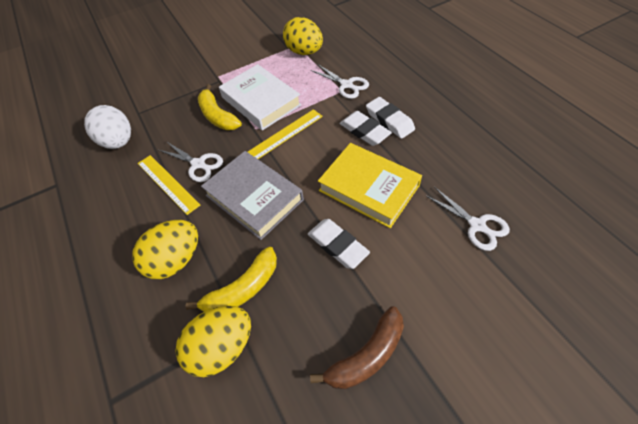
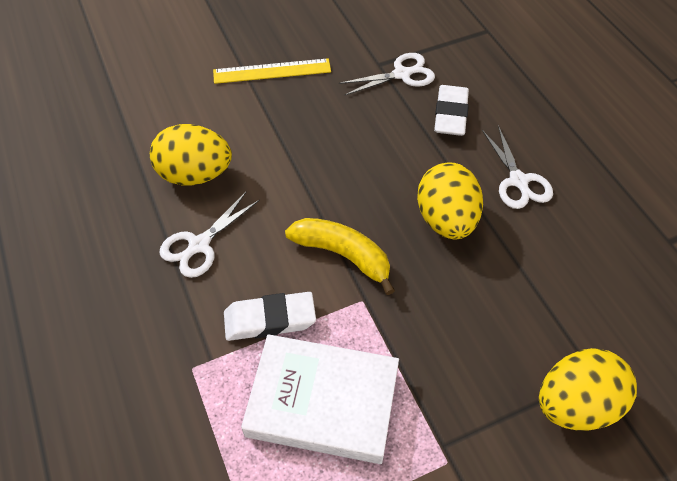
brown banana: [310,306,404,389] = 1 -> none = 0
grey book: [201,151,304,240] = 1 -> none = 0
white egg: [84,105,131,149] = 1 -> none = 0
white eraser: [308,219,370,269] [340,111,392,146] [366,97,415,139] = 3 -> [224,292,316,341] [434,85,469,136] = 2
yellow banana: [186,247,277,312] [198,84,242,130] = 2 -> [285,218,395,295] = 1
yellow book: [318,143,422,228] = 1 -> none = 0
yellow ruler: [138,155,200,215] [248,109,323,159] = 2 -> [213,58,331,84] = 1

